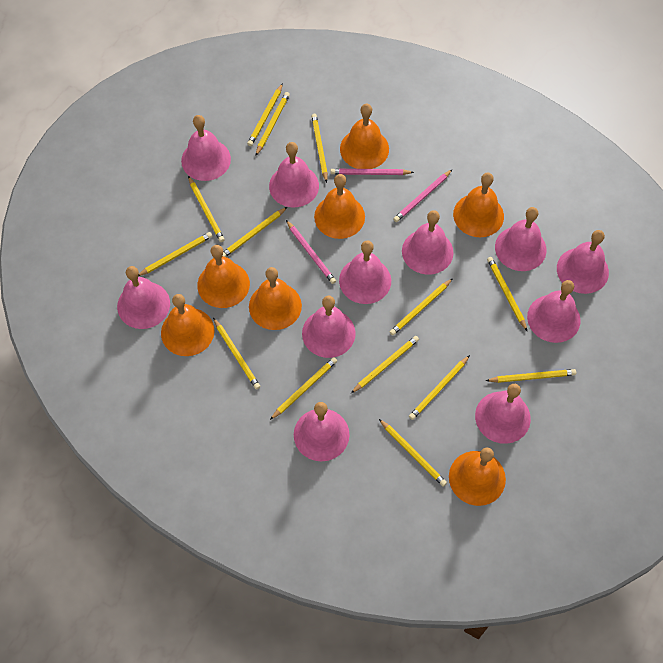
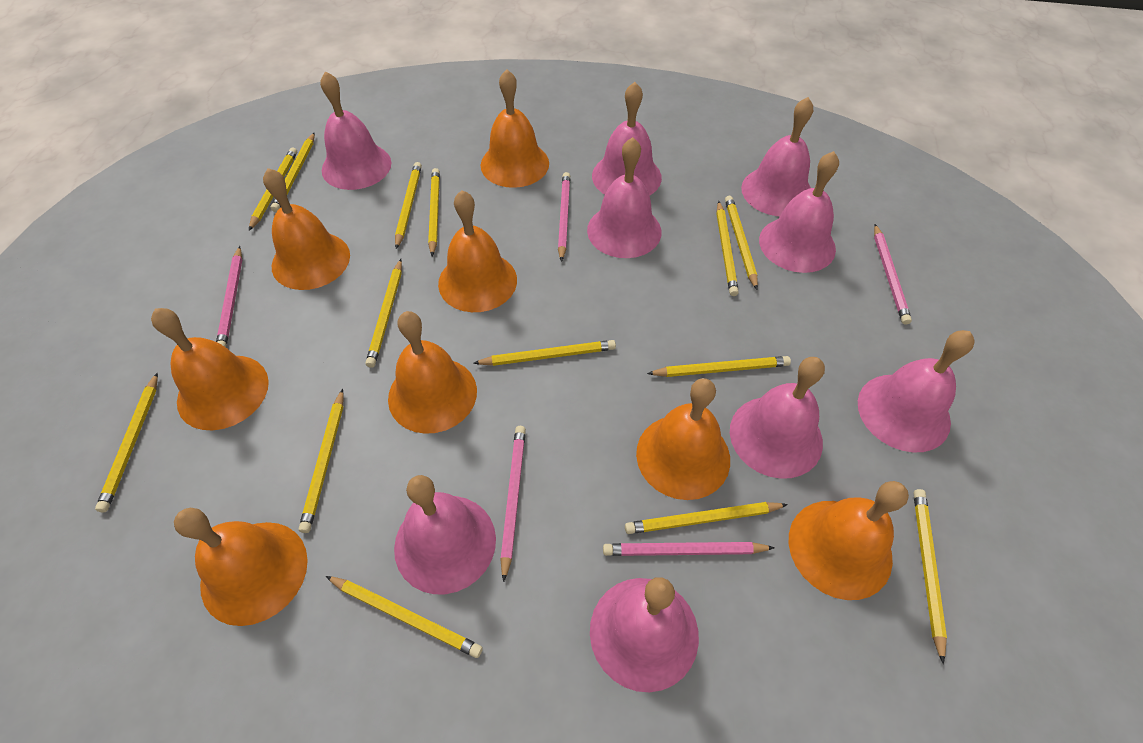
orange bell: [161,294,215,356] [197,245,250,308] [249,267,302,330] [314,174,365,239] [340,104,389,169] [449,448,506,506] [453,172,504,237] = 7 -> [151,308,269,430] [174,508,308,626] [263,168,350,290] [388,311,477,434] [438,190,517,312] [481,69,549,188] [636,378,730,500] [789,481,909,600] = 8
pink bell: [117,266,170,329] [181,115,231,181] [269,142,319,207] [294,402,349,461] [302,296,355,358] [339,240,391,304] [402,210,453,275] [475,384,531,444] [495,207,547,271] [527,280,581,343] [557,230,609,294] = 11 -> [320,71,392,190] [394,475,496,594] [587,137,661,258] [590,577,699,692] [592,82,662,196] [730,357,825,479] [741,97,813,216] [759,151,839,273] [858,330,975,453] = 9
pink pencil: [286,220,336,284] [330,169,414,175] [393,170,452,222] = 3 -> [216,246,242,347] [500,426,526,582] [558,172,570,262] [603,542,775,556] [874,224,912,325] = 5

